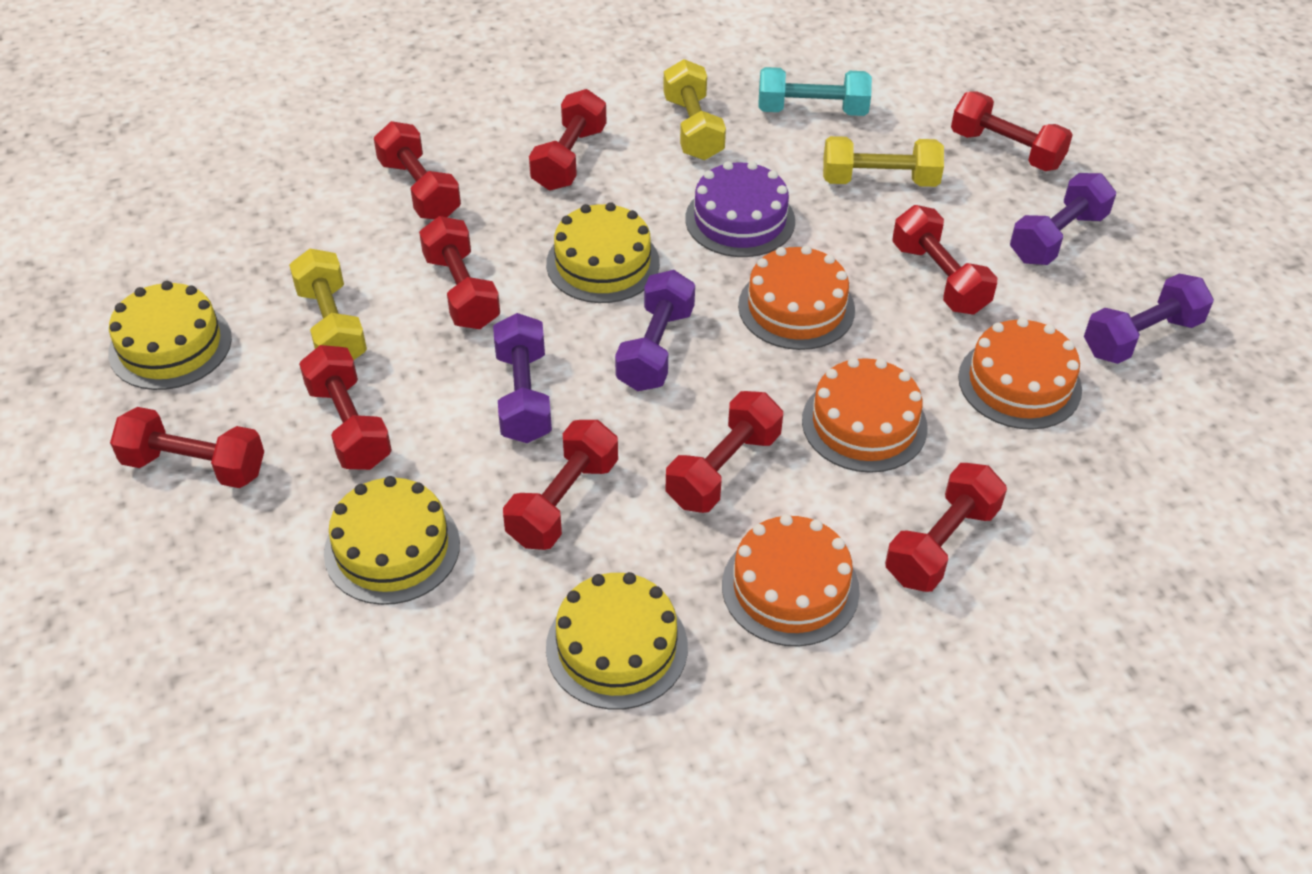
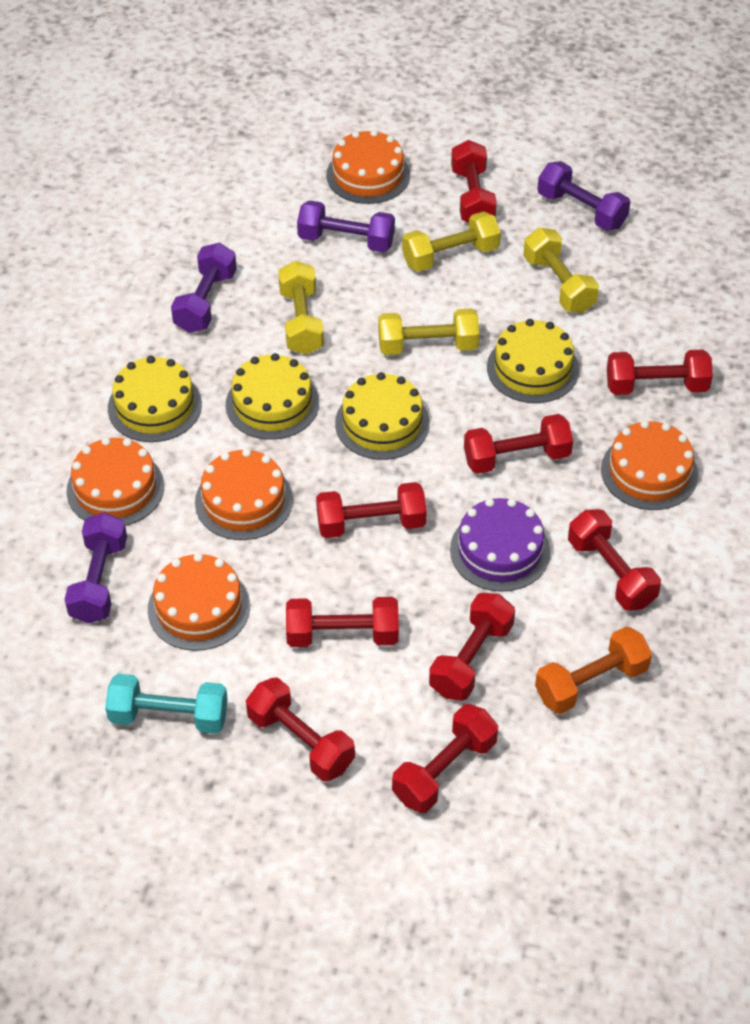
orange cake: [722,514,860,646] [738,245,855,350] [802,358,928,473] [958,318,1082,430] = 4 -> [66,437,164,526] [148,553,250,651] [195,449,293,540] [326,130,410,204] [601,420,698,510] = 5
orange dumbbell: none = 0 -> [535,626,652,714] = 1
red dumbbell: [110,407,264,488] [299,345,392,470] [374,121,461,219] [419,216,500,329] [503,420,618,550] [529,89,607,191] [665,391,783,513] [885,463,1007,592] [892,205,997,315] [951,92,1072,171] = 10 -> [246,678,355,781] [286,597,399,647] [316,482,427,538] [392,704,498,813] [429,593,515,701] [451,140,497,223] [464,414,573,474] [568,509,661,611] [607,350,713,395] = 9
yellow dumbbell: [289,249,367,360] [663,59,726,160] [823,136,944,187] = 3 -> [278,261,324,355] [378,308,479,355] [402,211,501,272] [523,228,599,313] = 4

